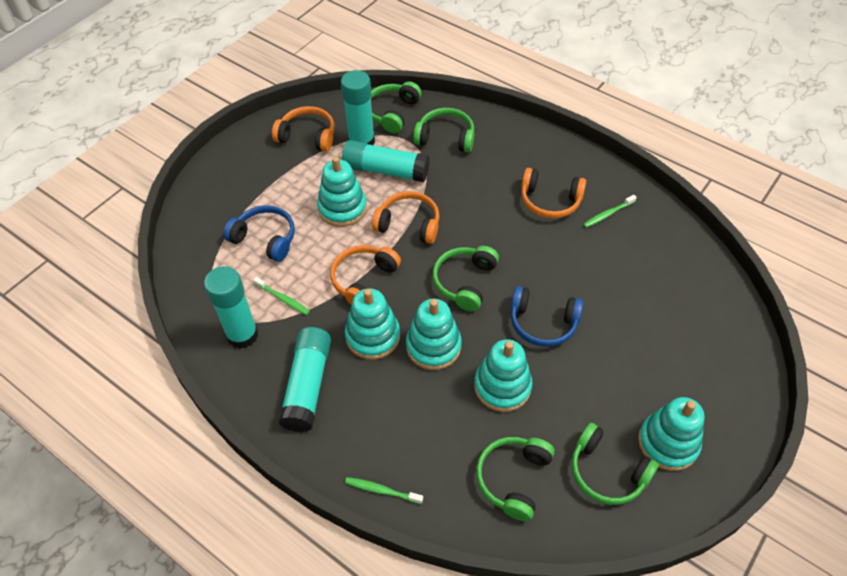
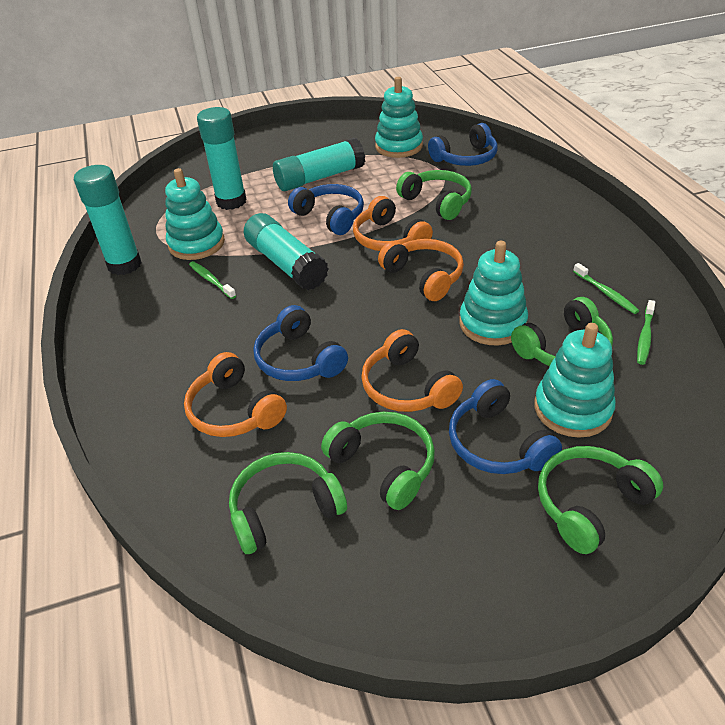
blue headphones: [223,205,295,262] [511,286,583,347] = 2 -> [253,305,348,381] [288,184,364,235] [428,123,498,166] [449,379,562,474] = 4
turquoise stacking toy: [317,156,367,227] [345,288,400,360] [406,299,462,370] [474,339,533,412] [638,397,705,471] = 5 -> [165,168,225,260] [375,77,423,158] [459,241,528,345] [534,323,616,438] = 4

